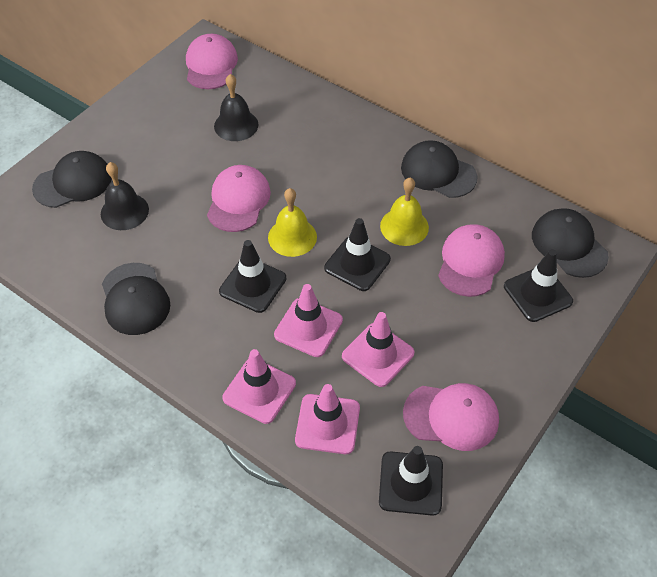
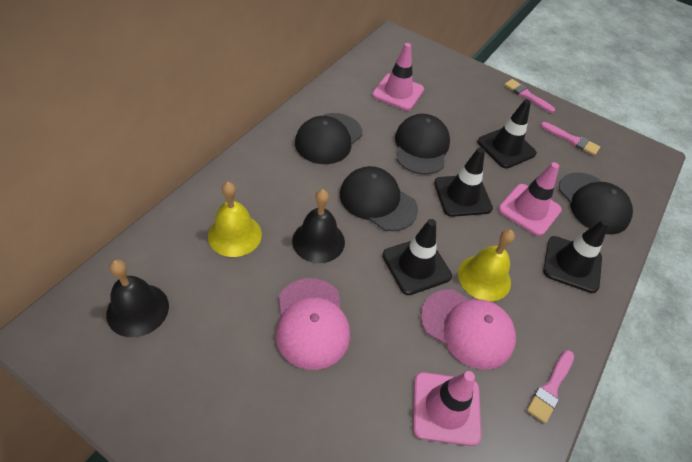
pink brush: none = 0 -> [504,79,555,113] [527,350,574,423] [540,122,600,156] = 3
pink cap: [186,34,238,89] [207,165,271,232] [403,383,499,451] [438,224,505,297] = 4 -> [276,278,350,370] [421,290,516,370] = 2
pink traffic cone: [223,349,296,424] [274,284,343,357] [295,384,360,454] [342,312,414,387] = 4 -> [372,43,424,111] [413,371,481,446] [498,162,562,236] = 3

